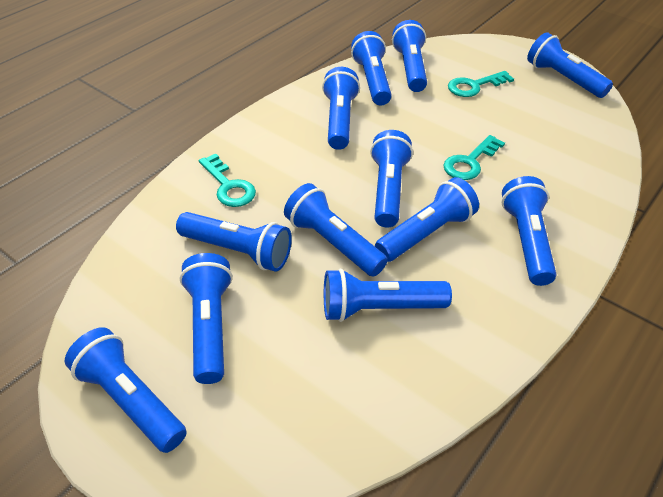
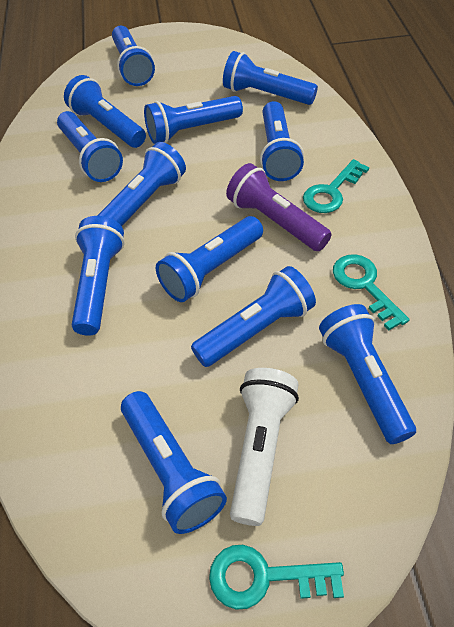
purple flashlight: none = 0 -> [226,163,332,251] = 1
white flashlight: none = 0 -> [230,368,299,526] = 1

